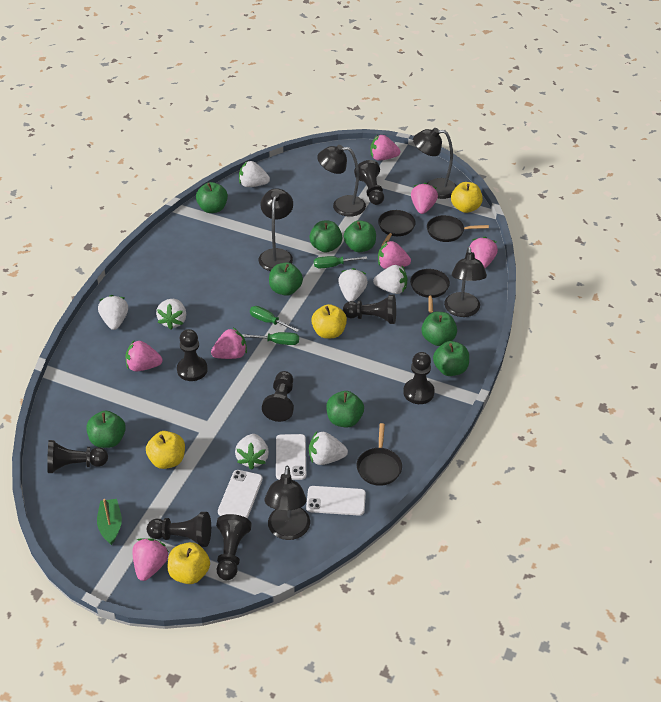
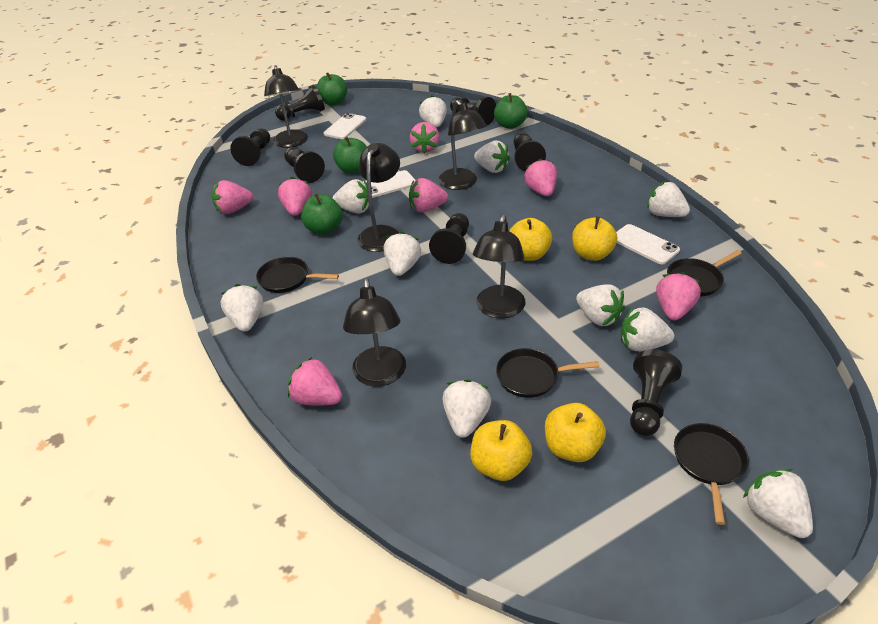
black pawn: [47,440,108,473] [147,512,211,547] [177,329,208,381] [216,514,252,580] [262,371,294,422] [343,295,396,324] [354,160,384,205] [403,352,435,404] = 8 -> [230,128,270,166] [275,85,325,121] [284,147,325,183] [429,213,469,264] [450,96,496,125] [513,132,546,171] [630,350,682,436] = 7
green apple: [86,411,126,448] [196,182,228,213] [269,262,303,296] [309,221,342,253] [326,391,364,427] [344,220,376,252] [421,312,457,346] [433,341,469,376] = 8 -> [301,193,343,235] [316,72,348,105] [333,137,367,174] [494,93,528,129] = 4
green boat: [97,499,122,545] = 1 -> none = 0
green screwdriver: [242,332,299,345] [250,306,299,332] [314,256,367,268] = 3 -> none = 0
white strawberry: [98,295,128,330] [156,299,186,330] [235,434,269,470] [239,161,270,187] [309,432,348,465] [338,268,368,302] [373,265,407,294] = 7 -> [220,284,263,332] [333,179,370,214] [384,232,421,276] [419,95,447,127] [442,379,491,438] [474,141,510,173] [576,284,625,326] [621,307,674,351] [647,182,690,217] [743,469,813,538] = 10

